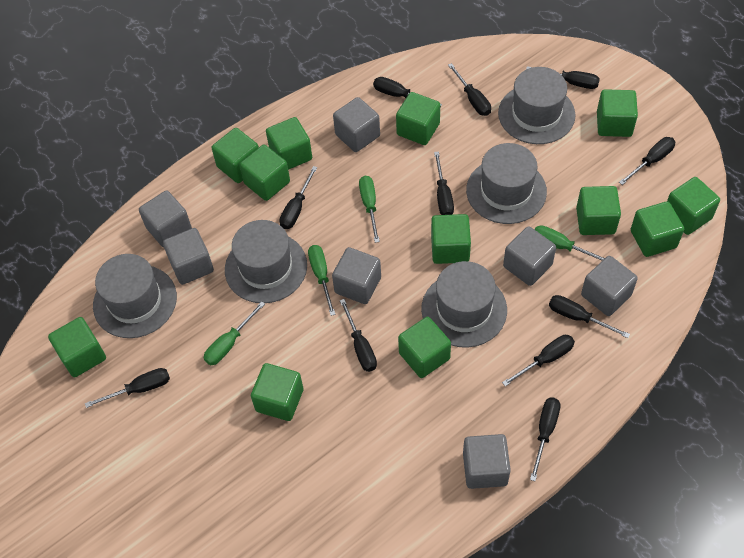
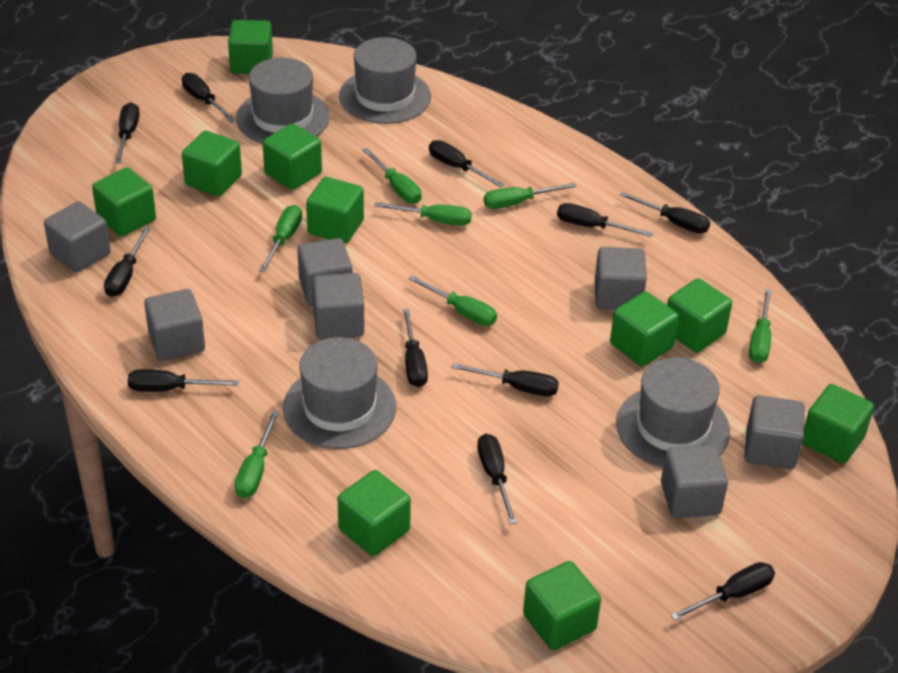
green cube: [48,317,106,377] [212,128,259,183] [240,145,290,201] [251,363,303,421] [266,117,312,170] [396,92,440,145] [398,317,451,378] [431,214,471,264] [576,186,621,235] [597,89,638,137] [631,201,684,257] [667,177,720,235] = 12 -> [92,167,156,237] [182,131,242,196] [228,20,273,74] [263,123,322,190] [306,177,364,244] [338,470,411,556] [523,561,601,650] [610,291,679,367] [667,278,732,353] [802,384,874,464] = 10
green screwdriver: [204,301,265,365] [308,245,336,316] [359,176,380,243] [535,225,605,261] = 4 -> [234,411,279,498] [259,205,302,272] [363,148,422,204] [374,202,472,226] [408,276,497,326] [484,183,577,209] [749,289,772,363] = 7
grey hat: [93,254,177,338] [225,220,307,303] [421,261,507,348] [466,143,547,224] [498,67,575,144] = 5 -> [236,57,330,144] [283,337,396,449] [339,37,431,124] [616,357,730,468] = 4

